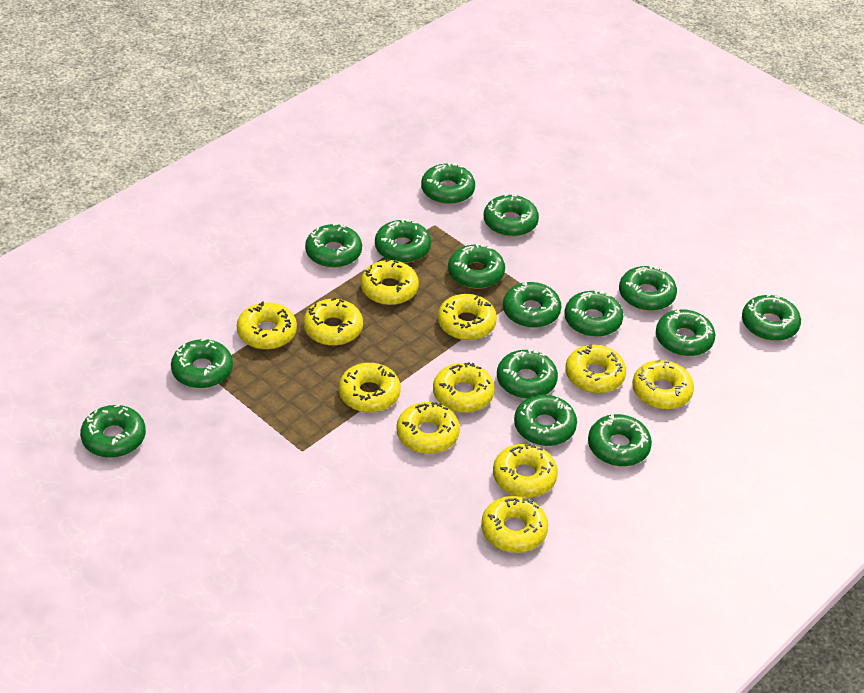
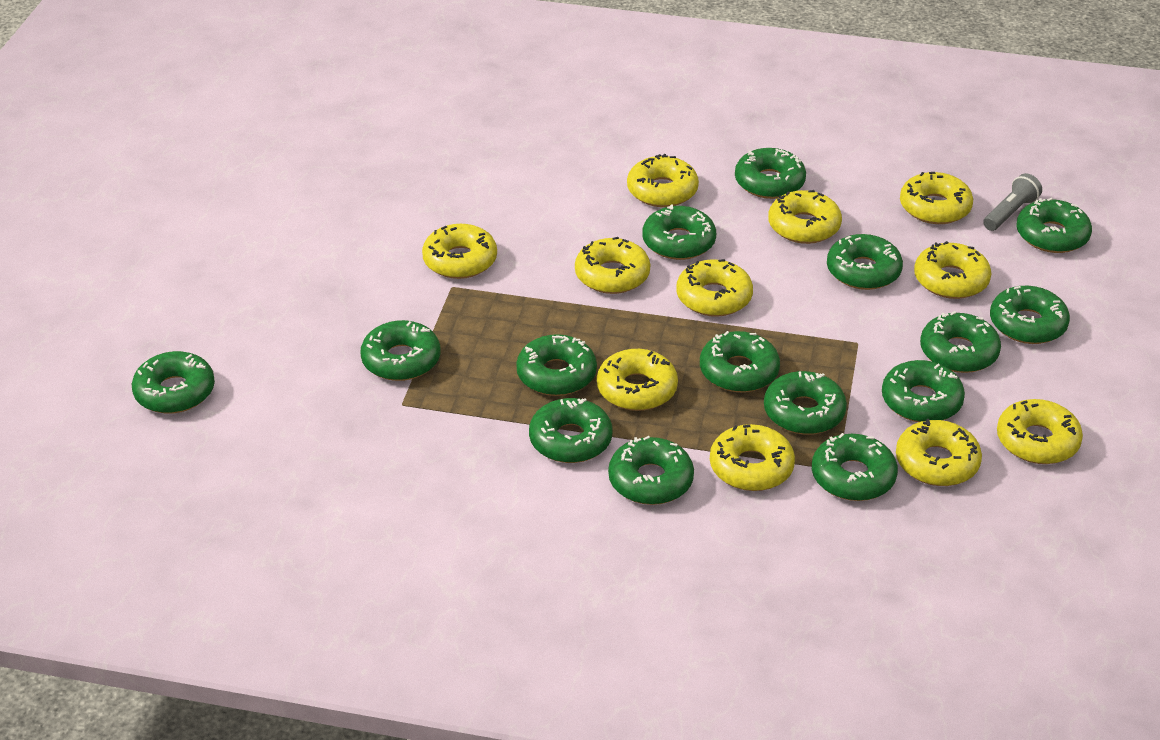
grey flashlight: none = 0 -> [983,173,1042,231] = 1

